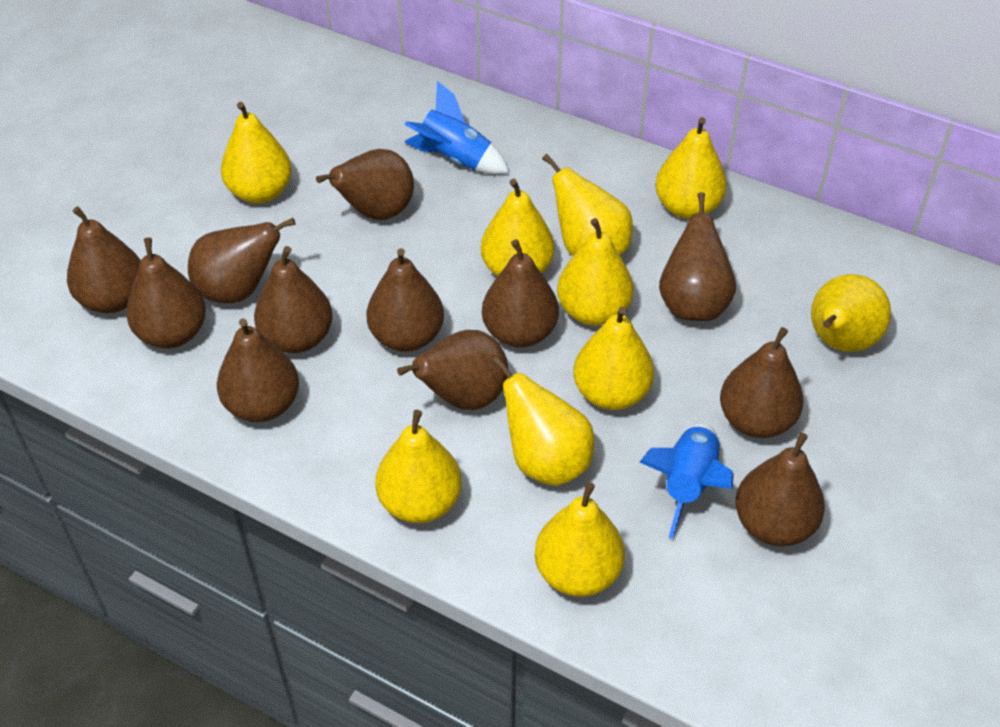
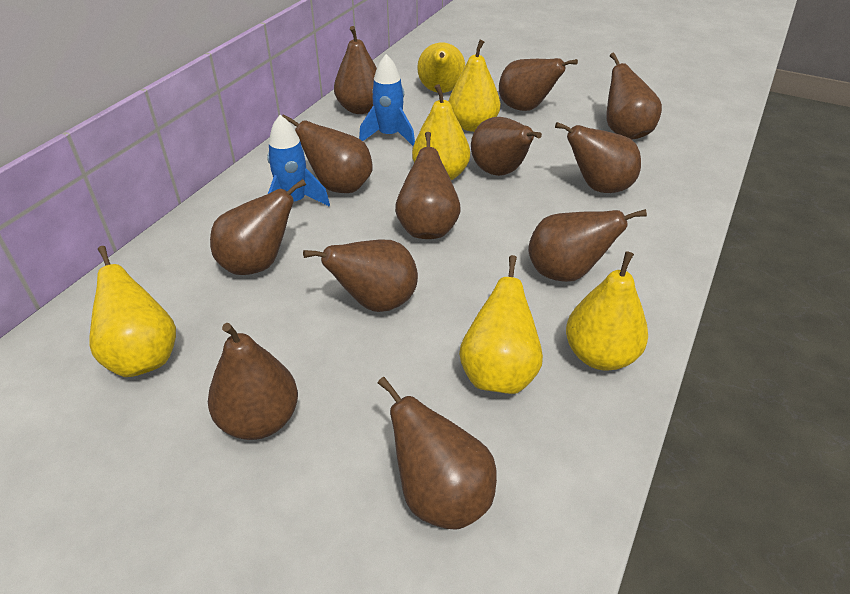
yellow pear: [221,102,292,203] [375,410,462,523] [481,179,555,277] [492,356,594,486] [535,482,625,597] [542,154,633,256] [557,218,634,326] [573,306,654,410] [655,117,727,219] [811,274,891,352] = 10 -> [89,246,176,377] [412,84,470,180] [417,43,465,93] [448,40,501,132] [459,255,543,394] [566,251,648,371] = 6

